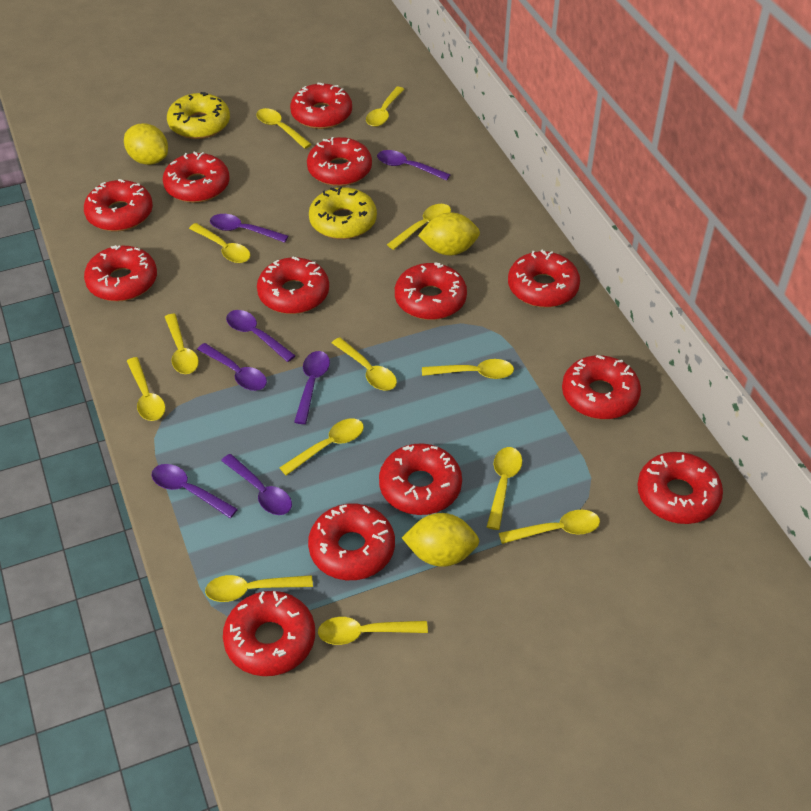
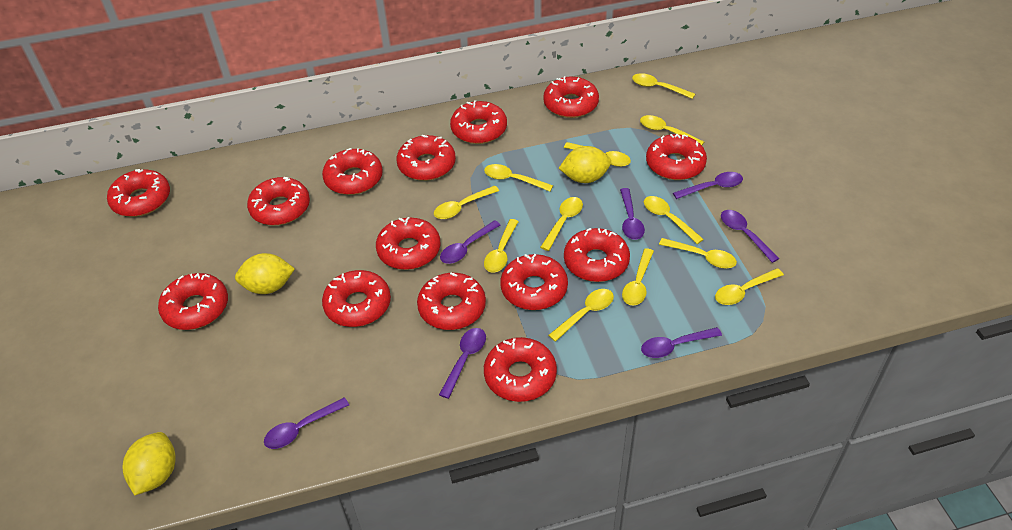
red donut: [84,179,153,232] [84,245,157,301] [163,151,229,203] [223,591,315,676] [257,257,329,314] [290,83,352,129] [307,137,372,186] [308,504,395,580] [379,443,462,515] [395,263,467,320] [508,250,580,307] [562,355,641,419] [637,452,723,524] = 13 -> [107,169,170,217] [158,273,228,330] [247,177,310,225] [322,148,383,195] [322,270,391,327] [376,217,440,270] [396,135,456,181] [417,272,486,330] [450,100,507,144] [484,337,557,402] [500,254,568,310] [543,76,599,118] [564,228,630,282] [646,134,707,180] = 14
yellow donut: [167,92,230,139] [309,186,377,239] = 2 -> none = 0
yellow spoon: [127,357,165,421] [165,314,199,374] [189,223,250,263] [205,575,313,602] [256,108,312,149] [279,418,364,476] [318,617,428,645] [332,337,397,391] [366,87,405,127] [387,204,451,250] [422,359,514,379] [487,447,522,530] [499,510,600,544] = 13 -> [434,185,499,219] [484,164,553,191] [484,219,519,272] [540,197,583,251] [548,289,614,342] [564,142,631,167] [622,248,654,305] [632,73,695,99] [640,115,704,145] [644,196,704,244] [659,238,737,269] [715,268,784,305] = 12

